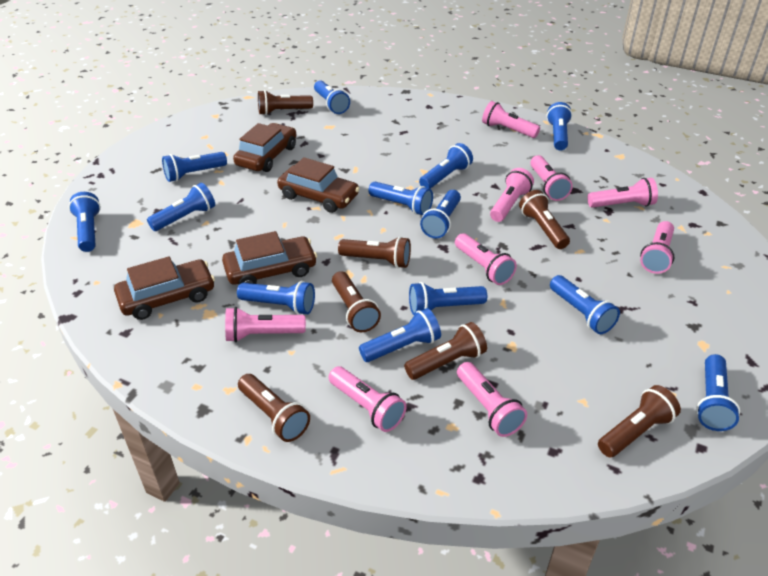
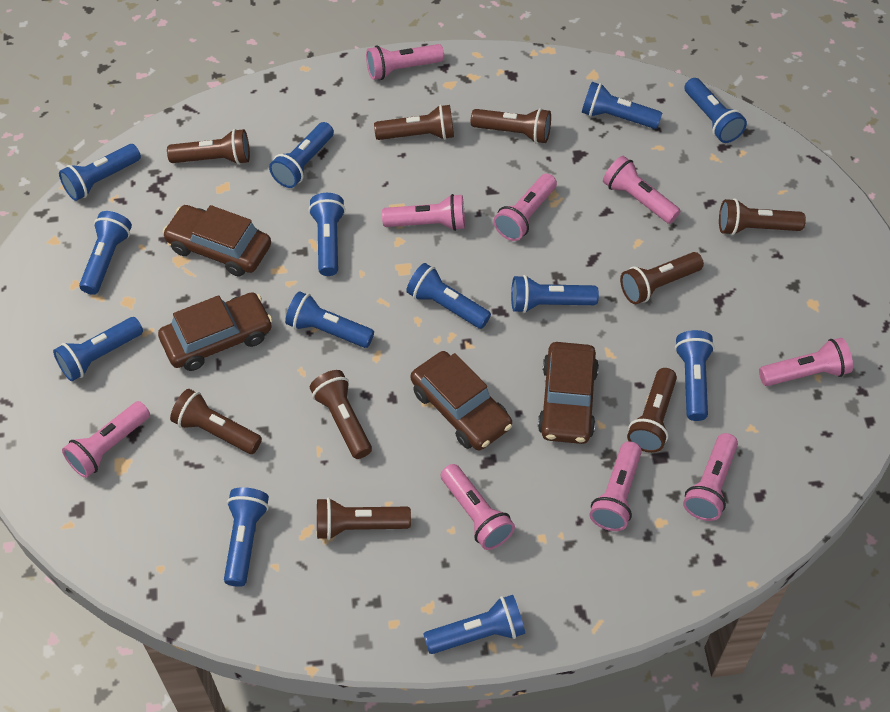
brown flashlight: [238,374,310,442] [258,90,313,115] [332,271,381,332] [338,236,411,268] [404,322,487,380] [519,190,570,249] [598,385,681,457] = 7 -> [167,129,250,165] [170,389,262,454] [310,370,372,459] [317,497,411,540] [374,104,454,140] [471,108,551,144] [620,252,704,304] [627,368,677,453] [719,198,806,235] = 9

